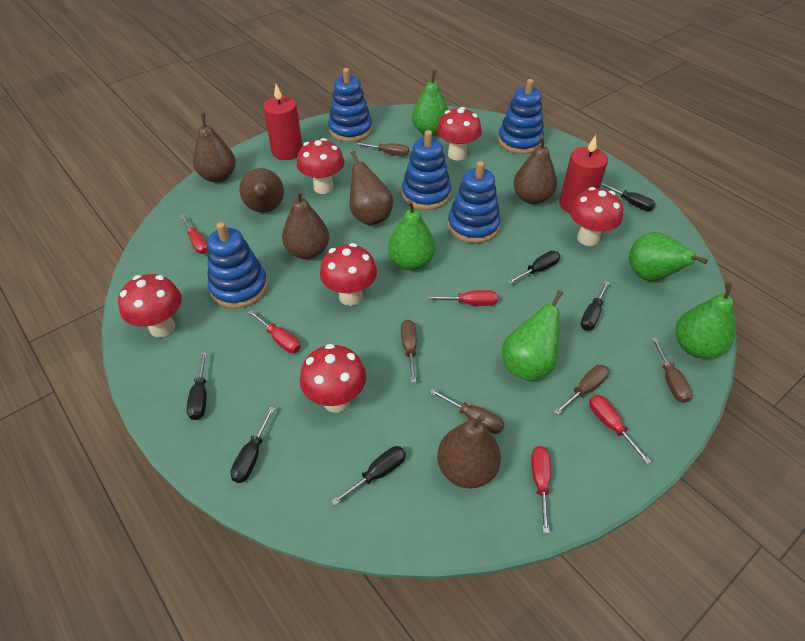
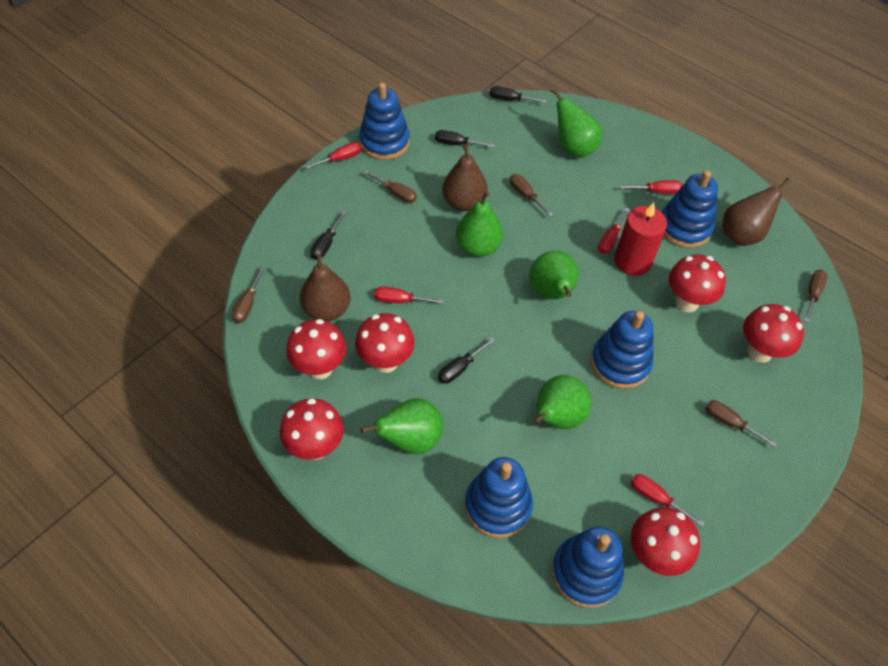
black screwdriver: [187,352,207,420] [230,407,275,483] [331,446,406,506] [507,251,560,284] [580,281,609,331] [601,182,656,211] = 6 -> [310,211,347,260] [435,130,495,147] [438,338,495,384] [490,86,547,103] = 4
brown pear: [193,113,236,183] [239,168,284,213] [282,190,330,259] [350,151,393,225] [437,414,501,489] [513,136,557,204] = 6 -> [300,254,351,321] [442,144,488,211] [722,178,791,246] = 3
red candle: [263,84,303,160] [559,135,608,213] = 2 -> [614,202,667,276] = 1

